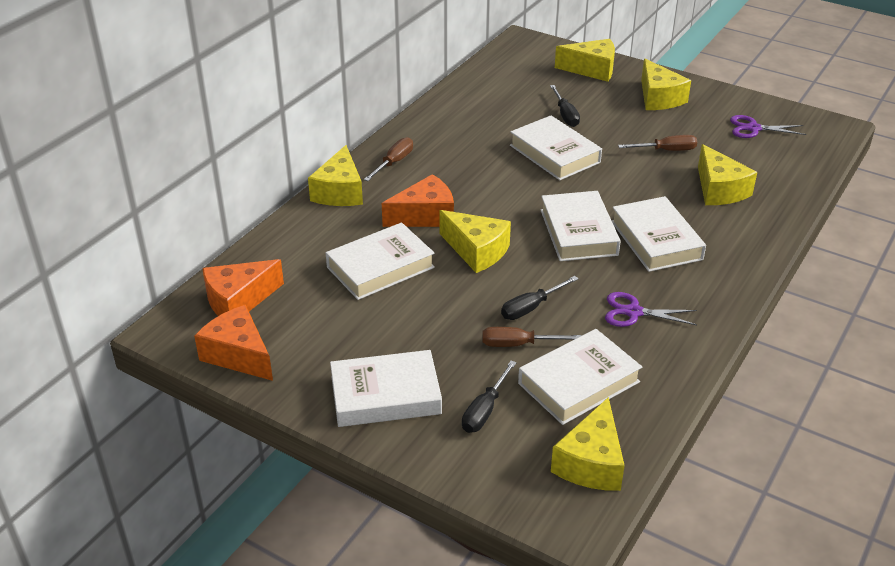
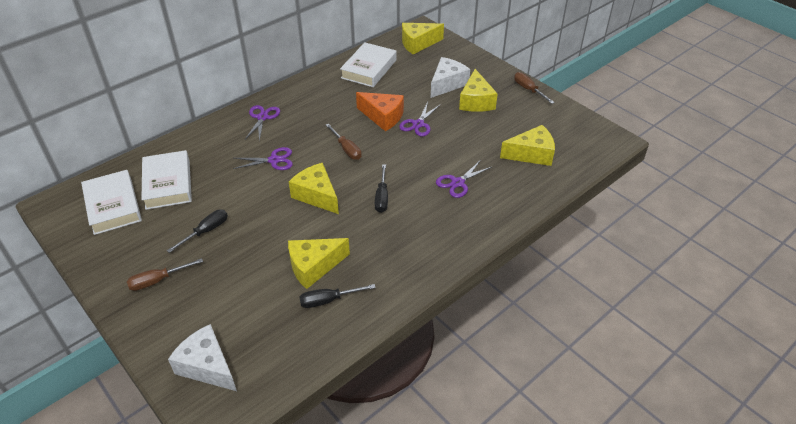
orange cheese: [194,305,273,381] [202,259,284,316] [382,174,454,227] = 3 -> [356,92,404,131] = 1
purple scissors: [605,292,697,327] [730,115,806,138] = 2 -> [233,147,293,170] [245,105,280,141] [399,102,441,136] [436,160,492,198] = 4
white book: [326,222,435,300] [330,350,442,427] [510,116,602,180] [518,329,642,425] [541,191,621,261] [611,196,706,272] = 6 -> [81,170,142,235] [141,150,192,210] [340,42,397,87] = 3
white cheese: none = 0 -> [168,324,237,391] [431,57,470,98] = 2
yellow cheese: [308,145,363,206] [439,210,511,273] [551,397,625,491] [555,39,615,82] [641,59,691,110] [698,144,757,205] = 6 -> [288,238,350,289] [289,163,339,214] [402,23,444,55] [459,69,498,112] [500,125,555,166] = 5

